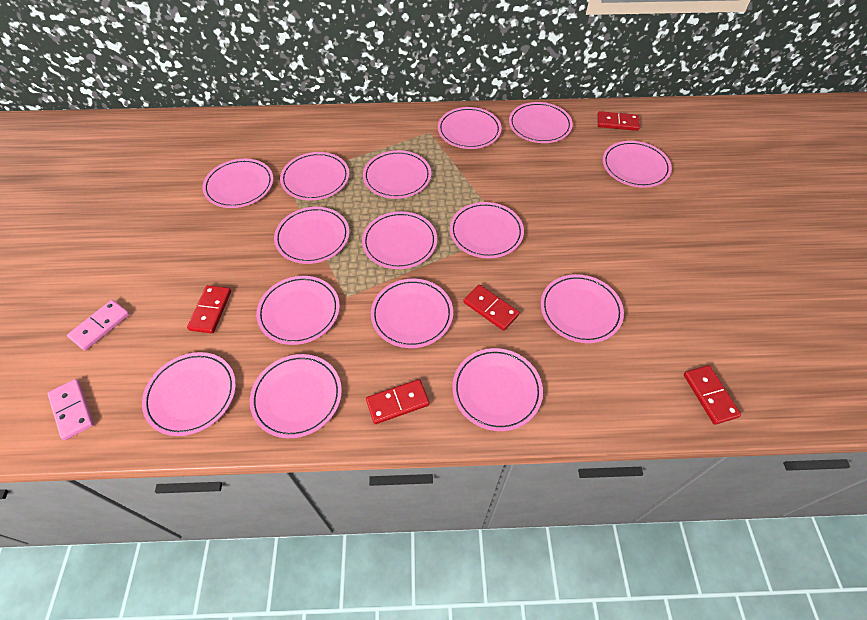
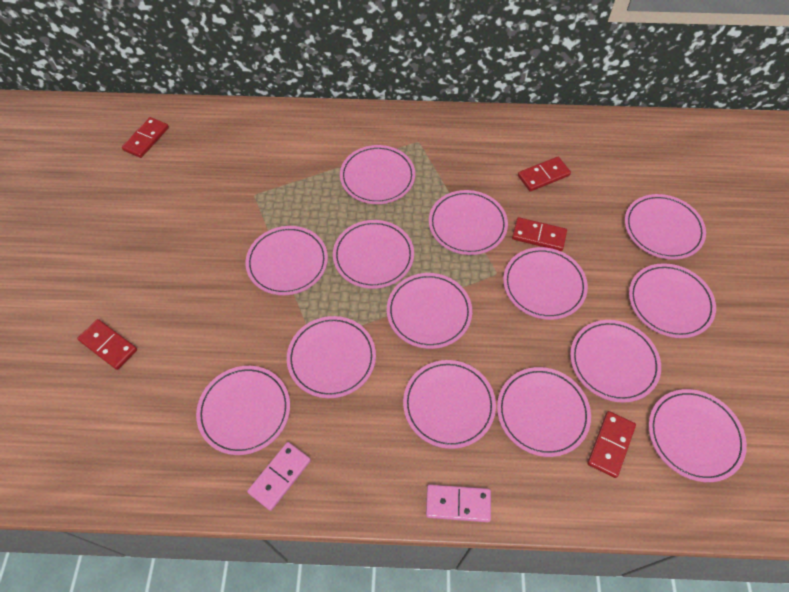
pink plate: [142,352,236,436] [202,159,274,208] [250,354,342,438] [256,276,340,345] [274,207,349,264] [280,152,349,200] [362,211,437,269] [363,150,431,199] [371,279,453,348] [438,107,502,149] [450,202,524,258] [452,348,543,431] [509,102,573,143] [541,274,624,343] [603,141,672,188] = 15 -> [196,366,290,455] [246,226,328,295] [287,316,376,398] [333,220,414,289] [340,145,415,204] [387,273,472,349] [403,360,496,449] [429,190,508,255] [497,367,591,457] [503,247,588,320] [570,320,661,403] [625,194,706,260] [629,263,716,338] [649,389,747,482] = 14

